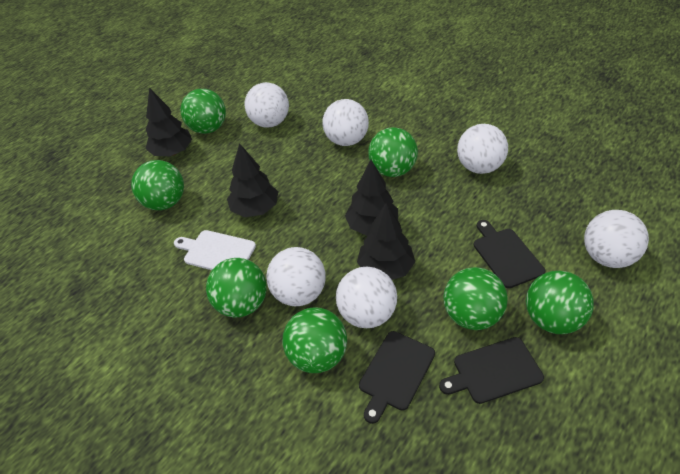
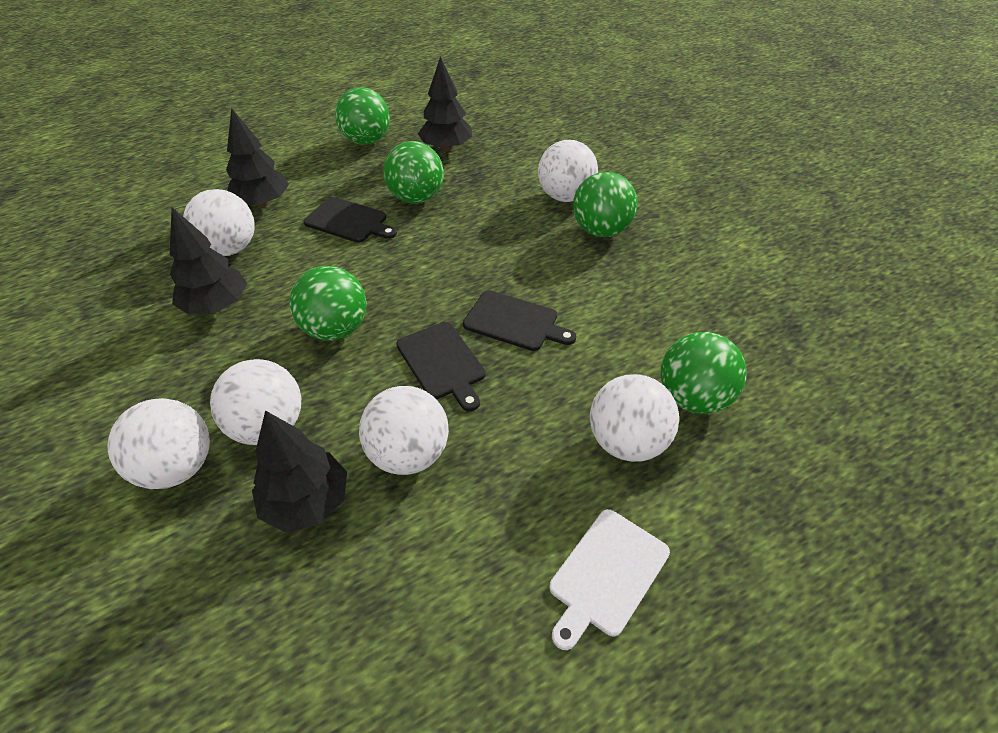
green ball: [131,160,184,210] [180,89,226,134] [206,258,267,317] [283,307,347,373] [368,127,418,177] [443,267,508,330] [526,271,594,334] = 7 -> [289,266,367,341] [335,87,390,145] [383,141,444,203] [573,172,637,237] [661,332,747,414] = 5

